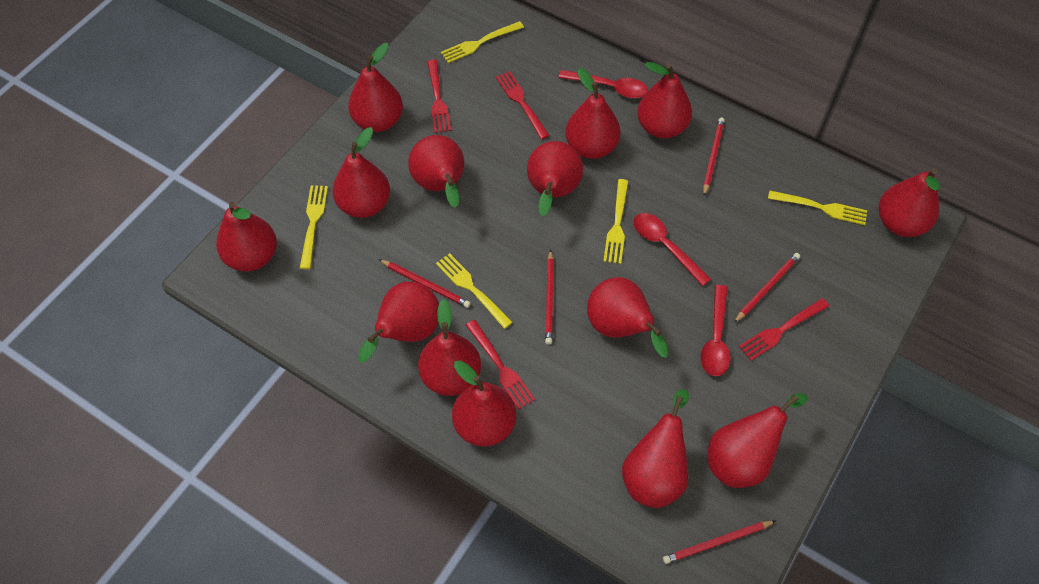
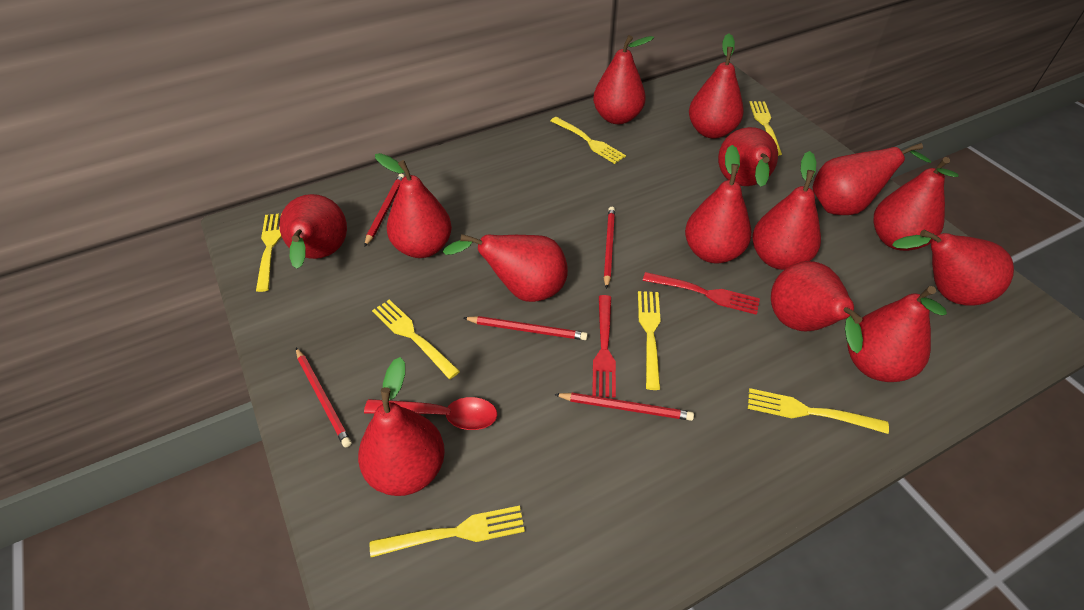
red fork: [427,60,451,133] [466,320,535,409] [496,71,550,139] [739,298,829,361] = 4 -> [592,295,616,398] [643,272,760,315] = 2
red spoon: [558,70,648,98] [633,213,711,286] [701,285,730,376] = 3 -> [364,397,497,430] = 1
yellow fork: [300,185,328,269] [436,253,513,329] [441,21,524,63] [603,179,628,264] [768,190,867,225] = 5 -> [256,213,282,292] [370,505,525,557] [372,300,460,379] [550,117,626,164] [638,291,661,390] [748,388,889,434] [749,101,782,156] = 7

